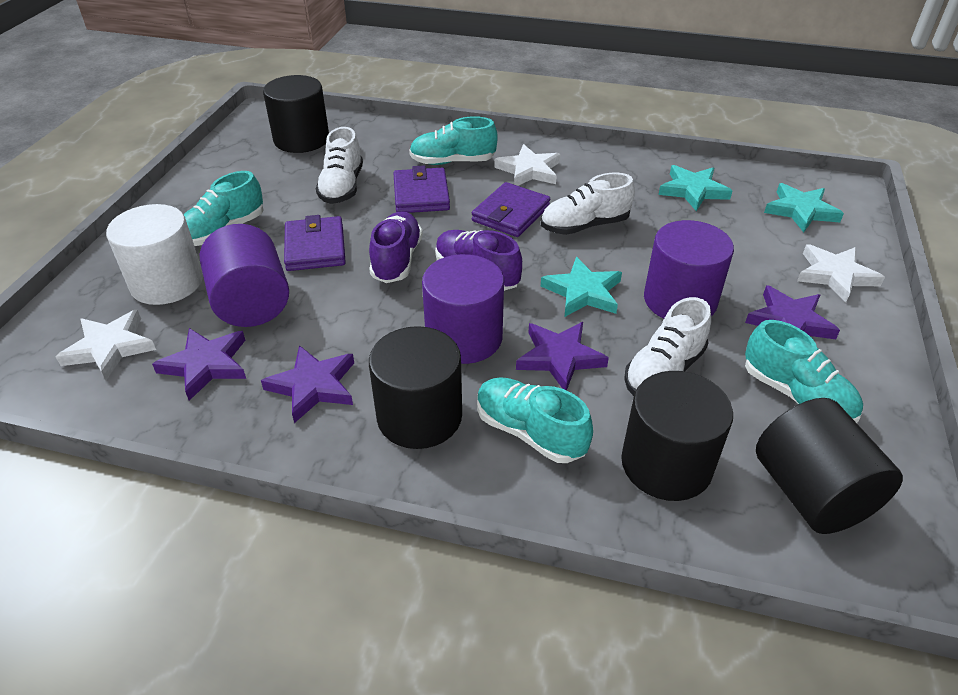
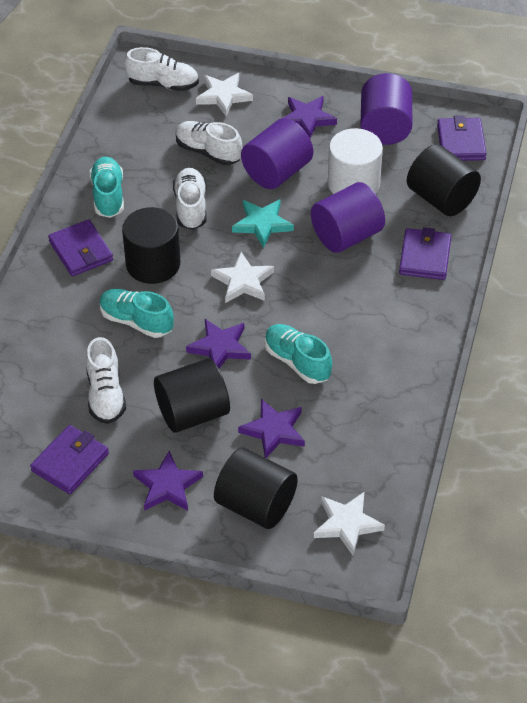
purple shoe: [369,211,423,283] [435,230,522,291] = 2 -> none = 0
purple wallet: [284,215,346,271] [394,165,450,213] [472,182,550,237] = 3 -> [30,425,109,494] [48,219,113,276] [399,227,451,280] [437,115,487,161] = 4
turquoise shoe: [183,171,264,246] [409,116,498,165] [477,377,593,463] [745,320,863,423] = 4 -> [90,157,124,218] [100,289,174,338] [265,324,332,384] = 3
turquoise star: [541,257,622,317] [658,165,732,211] [764,183,844,232] = 3 -> [232,199,294,248] = 1
white shoe: [316,127,363,204] [541,173,635,235] [624,297,711,396] = 3 -> [86,337,126,424] [125,47,199,91] [173,168,206,230] [176,121,242,165] = 4

